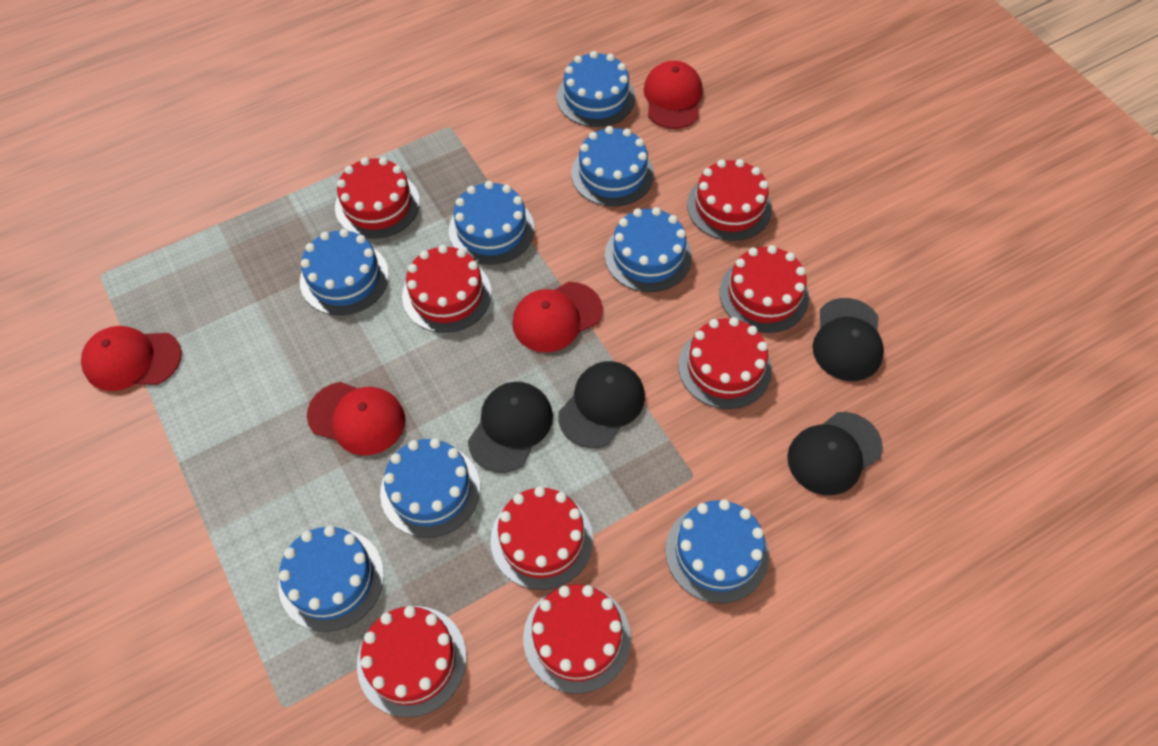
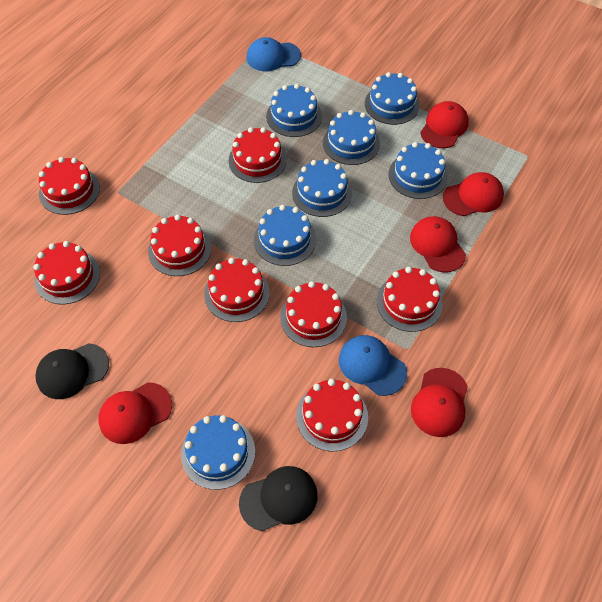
black cap: [468,382,553,473] [558,361,645,448] [787,412,883,495] [813,298,884,381] = 4 -> [35,343,109,399] [239,466,318,531] = 2
blue cake: [278,526,384,632] [300,229,389,315] [380,438,480,538] [449,181,534,265] [557,51,635,127] [571,126,654,207] [605,207,692,292] [665,499,769,604] = 8 -> [181,415,255,490] [254,205,316,266] [266,84,322,137] [292,159,352,217] [323,110,380,165] [365,72,420,125] [389,142,448,199] = 7
blue cap: none = 0 -> [247,37,301,71] [339,335,407,396] = 2
red cap: [81,326,182,391] [307,382,405,455] [512,282,603,352] [643,61,703,129] = 4 -> [98,382,172,444] [410,216,466,272] [411,368,468,437] [420,101,469,148] [443,172,504,216] = 5

